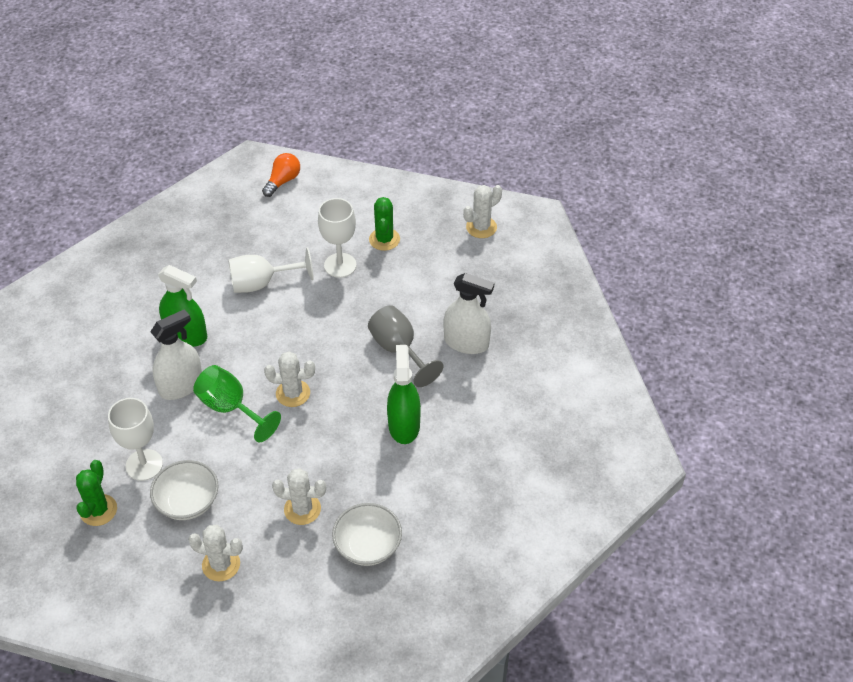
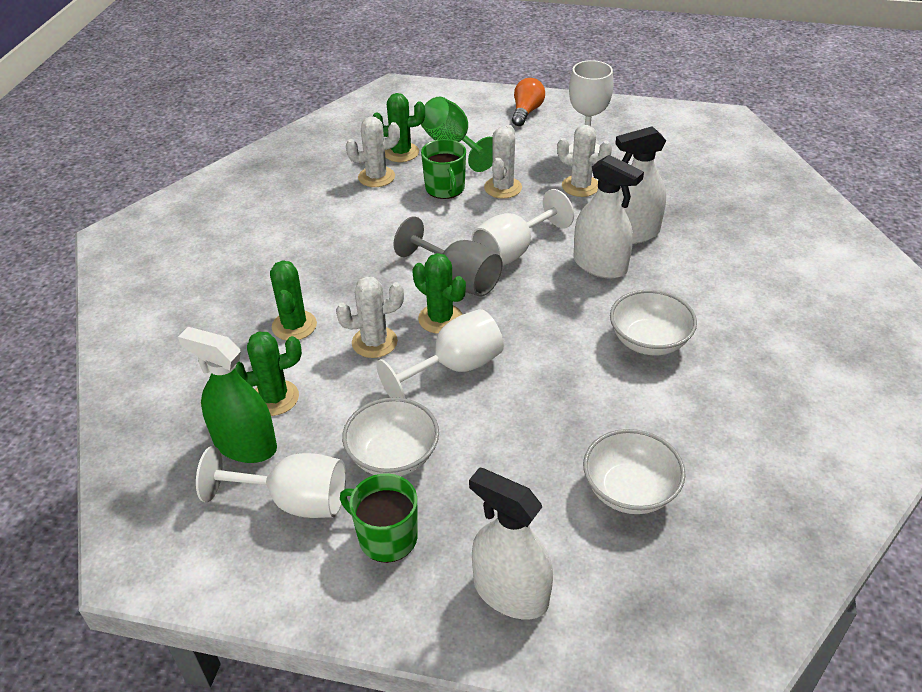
green cactus: [76,460,117,526] [369,197,400,251] = 2 -> [235,332,302,416] [270,260,317,340] [372,93,425,162] [412,253,466,334] = 4
green mug: none = 0 -> [340,473,417,563] [421,139,466,199] = 2
green spray bottle: [158,265,207,347] [387,345,421,444] = 2 -> [178,327,277,463] = 1
white bowl: [150,460,219,520] [332,503,402,566] = 2 -> [342,397,439,476] [583,429,686,514] [610,290,697,355] = 3
white goblet: [108,398,163,481] [228,248,313,293] [318,198,357,278] = 3 -> [196,446,346,518] [377,309,504,398] [471,189,574,266] [569,60,613,155] = 4
white spray bottle: [150,309,202,400] [443,273,494,354] = 2 -> [469,467,553,620] [573,155,644,279] [615,126,666,244] = 3

